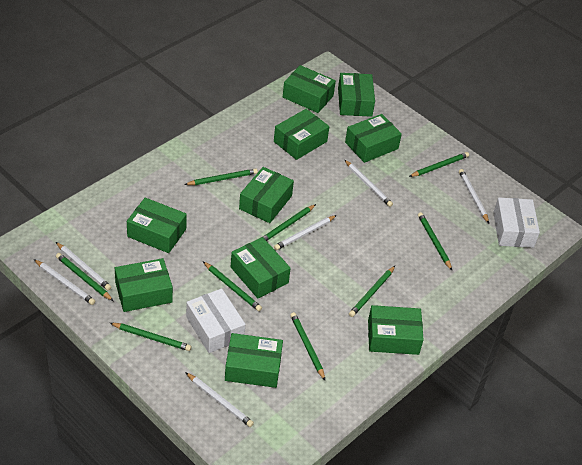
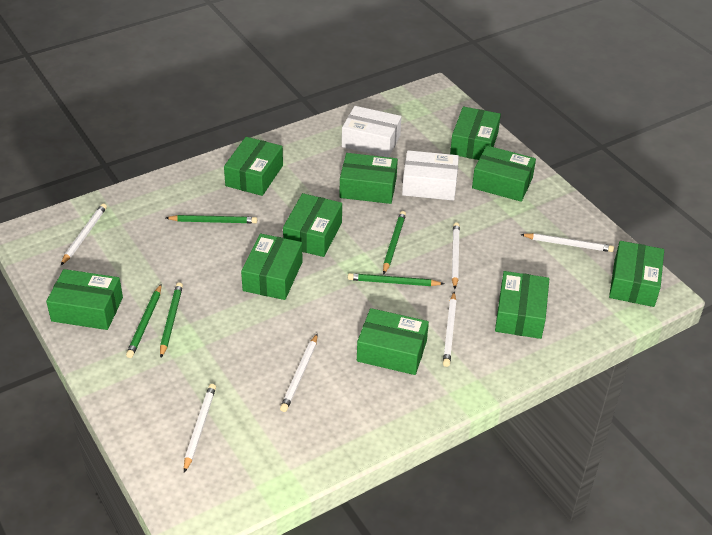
green pencil: [56,253,113,301] [110,323,191,351] [184,168,258,185] [203,262,262,311] [263,204,316,241] [290,312,325,380] [349,266,395,317] [409,152,469,177] [418,212,452,270] = 9 -> [126,284,162,358] [160,282,183,358] [166,215,257,223] [348,273,444,286] [383,211,406,274] = 5

